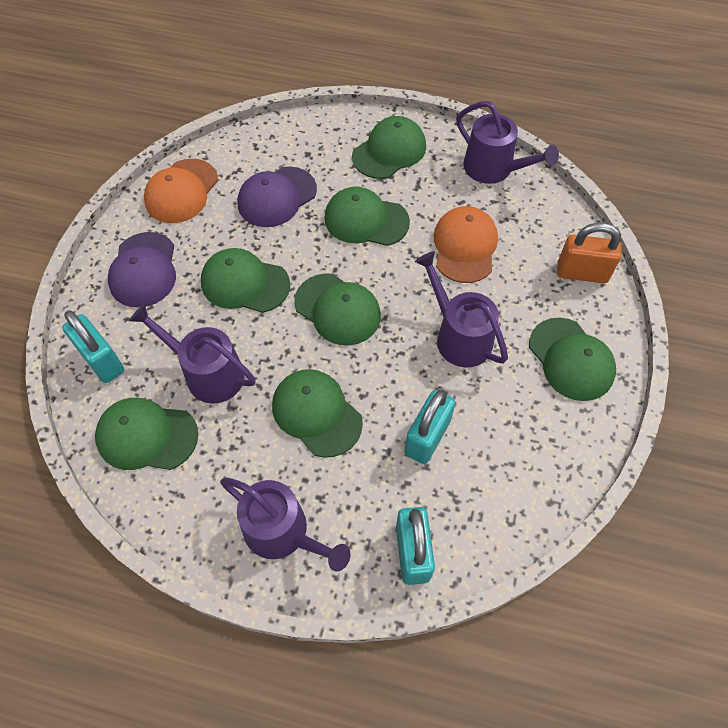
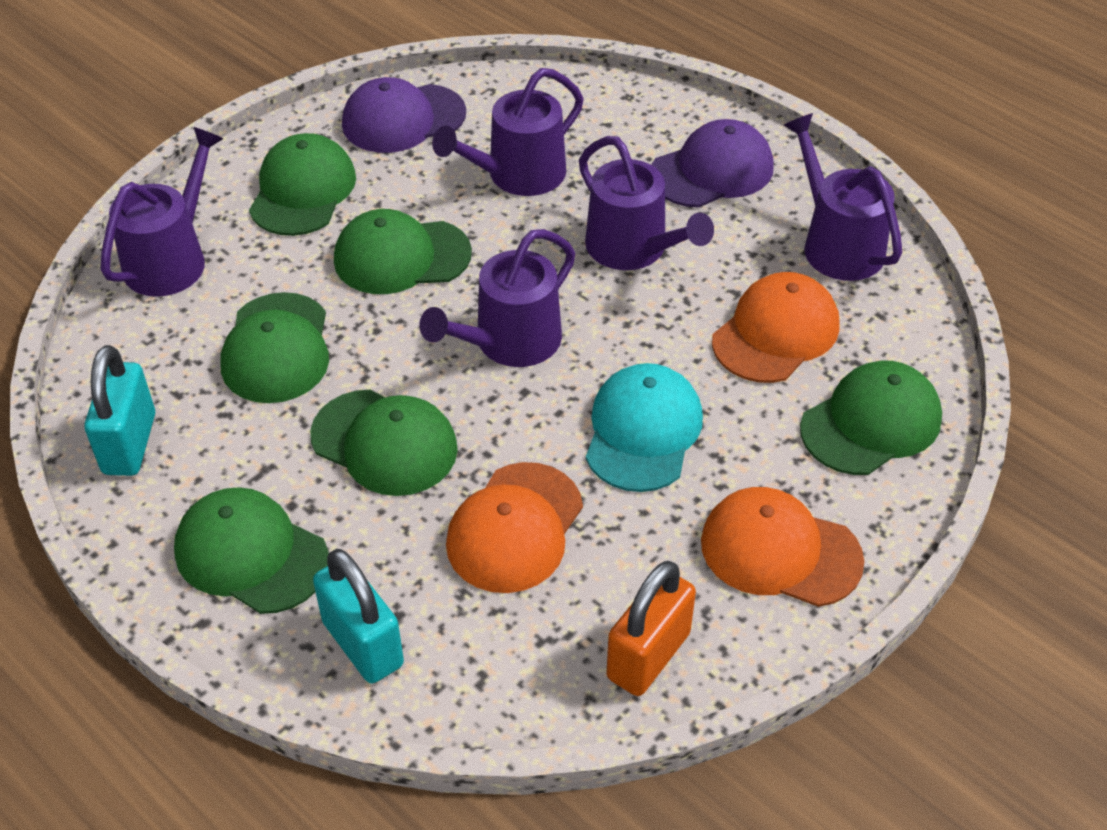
green cap: [95,398,198,470] [201,248,290,313] [272,369,363,458] [294,273,381,345] [324,186,410,246] [352,116,426,179] [529,318,616,401] = 7 -> [174,487,329,614] [220,292,329,403] [249,133,356,236] [310,390,458,496] [334,209,472,294] [800,361,942,475] = 6
orange cap: [144,159,218,223] [433,206,498,283] = 2 -> [446,462,583,593] [701,487,864,607] [712,272,840,383] = 3
purple watering can: [129,303,256,403] [220,477,351,572] [415,251,508,368] [456,101,559,184] = 4 -> [100,127,224,297] [419,229,575,367] [432,68,584,196] [579,136,714,270] [784,113,902,281] = 5
turquoise cap: none = 0 -> [586,363,703,492] = 1
turquoise padlock: [62,311,124,383] [396,507,435,585] [405,389,456,464] = 3 -> [84,345,155,476] [313,549,404,684] = 2

